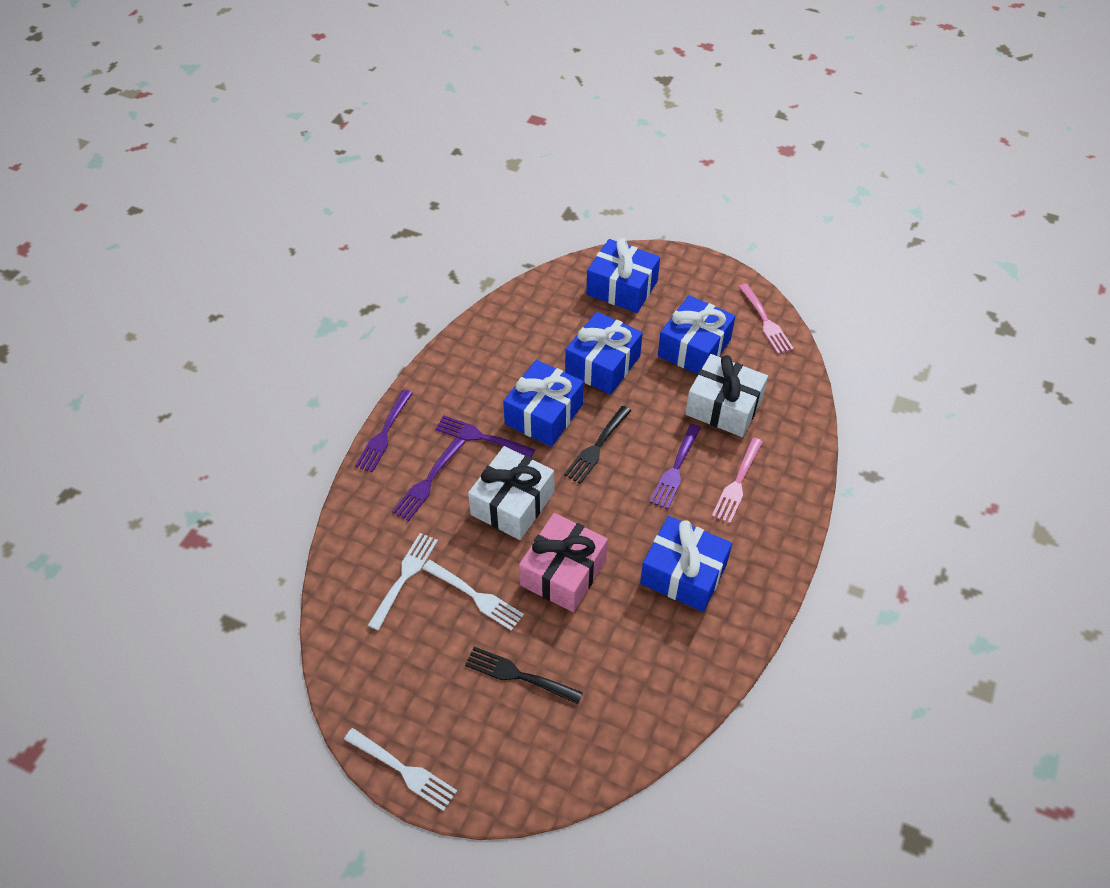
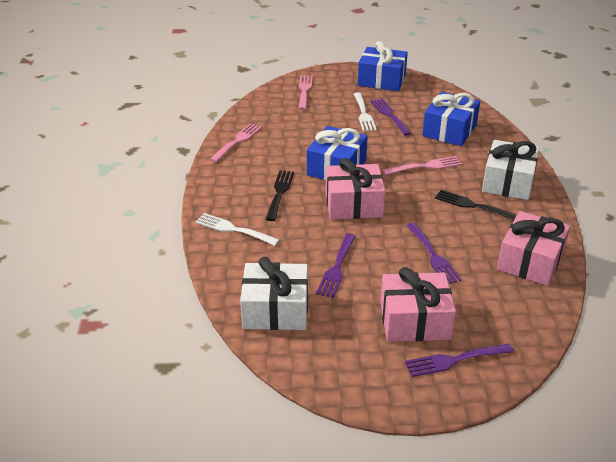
blue gift: [503,360,584,447] [565,312,643,395] [586,238,660,313] [640,516,732,612] [658,295,735,374] = 5 -> [307,126,368,180] [358,41,408,91] [422,92,480,146] = 3
pink fork: [712,437,763,523] [738,283,794,354] = 2 -> [209,123,262,162] [298,75,313,110] [382,156,462,175] = 3
pink gift: [519,513,608,612] = 1 -> [326,158,385,220] [380,267,456,342] [497,211,570,286] = 3
white fork: [344,728,457,811] [368,533,438,630] [422,560,524,631] = 3 -> [195,213,280,246] [354,92,377,132] = 2

